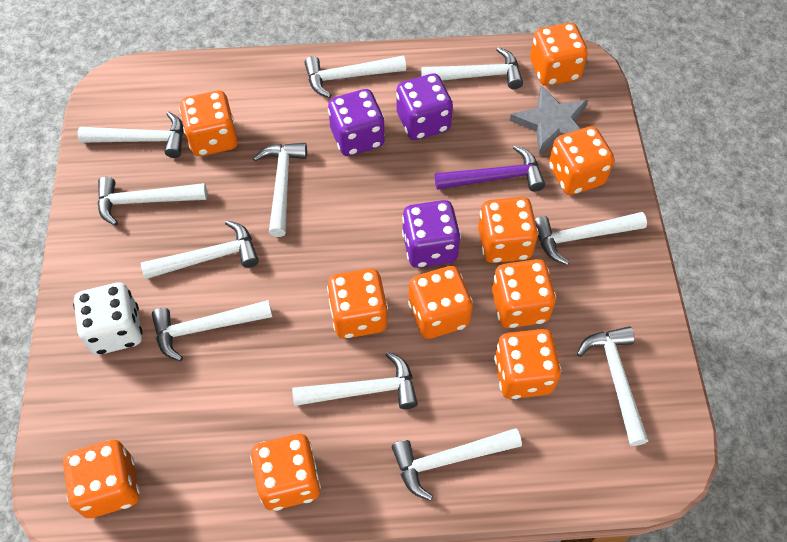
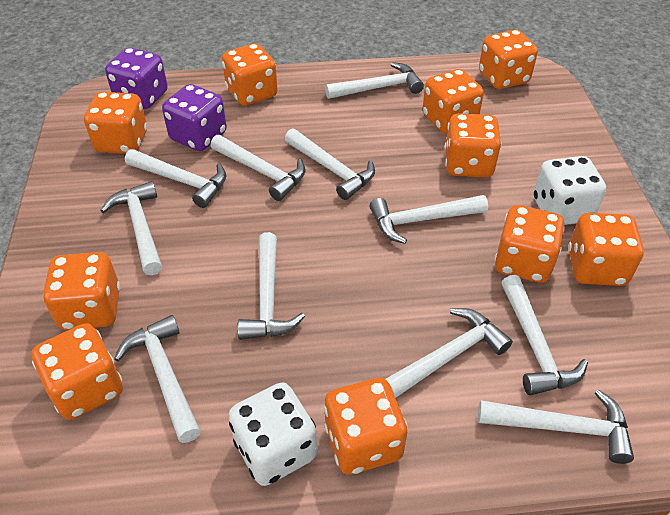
grey star: [510,85,588,155] = 1 -> none = 0
purple dice: [328,89,385,156] [396,73,453,140] [402,200,461,268] = 3 -> [105,47,168,109] [162,84,227,151] = 2
purple hammer: [435,145,545,191] = 1 -> none = 0
white dice: [73,283,143,355] = 1 -> [228,382,317,486] [534,156,606,225] = 2

